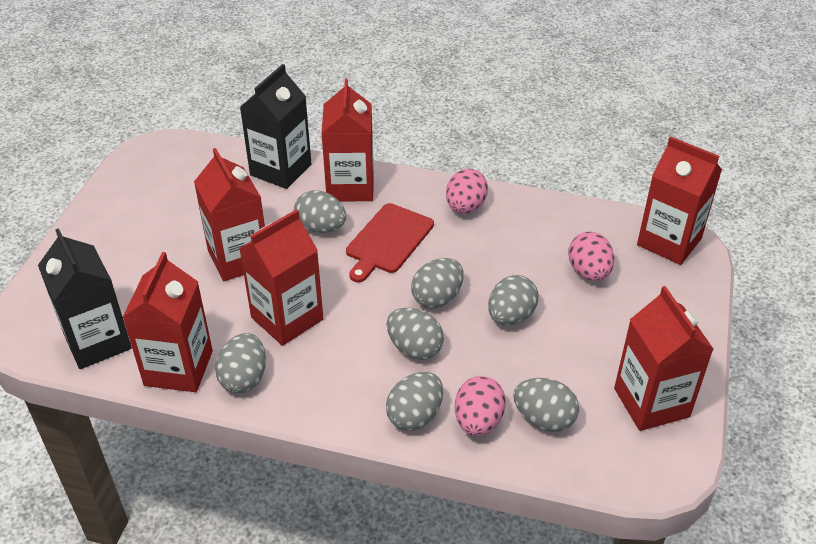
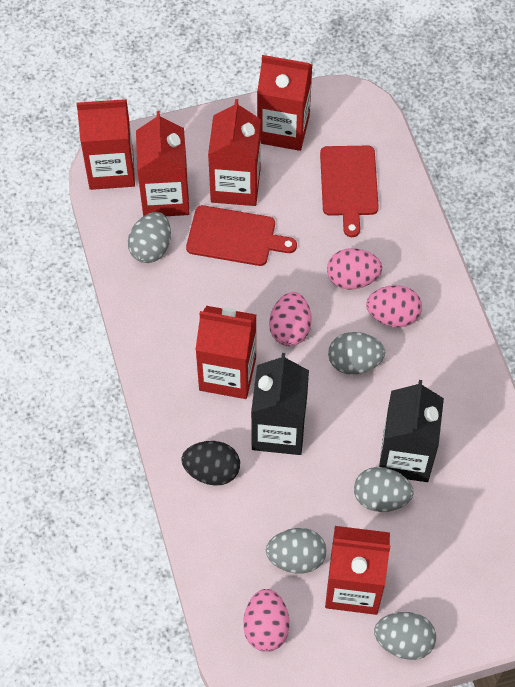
black egg: none = 0 -> [182,441,240,486] = 1
grey egg: [215,333,266,393] [294,190,346,233] [386,372,443,431] [387,308,444,360] [411,258,464,309] [488,275,539,325] [513,378,579,432] = 7 -> [128,212,171,263] [266,528,326,574] [328,332,385,375] [354,467,414,512] [374,612,436,660] = 5
pink egg: [446,169,488,214] [455,376,506,436] [568,231,614,281] = 3 -> [243,589,289,652] [269,292,311,346] [327,248,382,290] [366,285,422,327] = 4
red cutting board: [346,203,434,283] = 1 -> [186,205,297,266] [320,146,379,237] = 2

